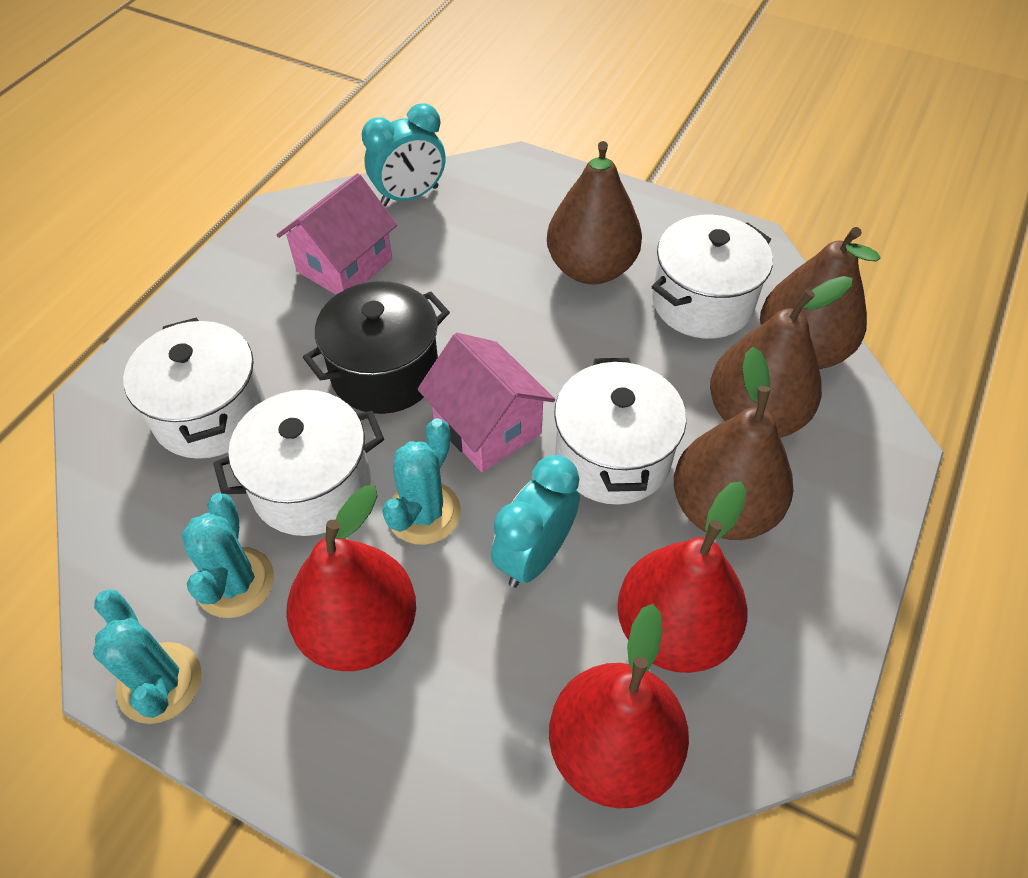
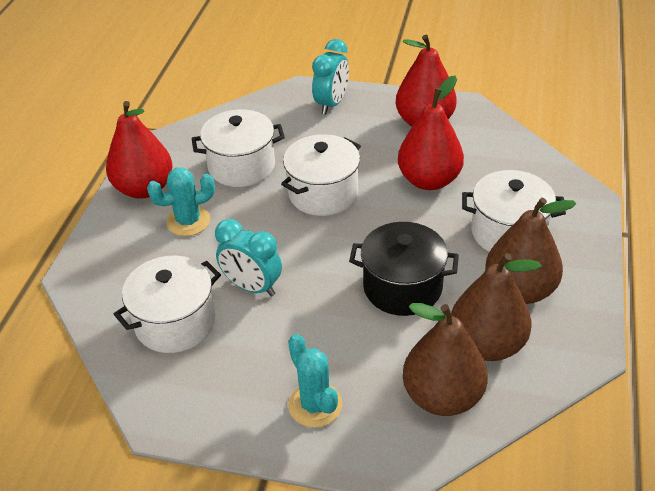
brown pear: [547,141,642,284] [674,347,793,540] [710,276,852,438] [760,227,880,369] = 4 -> [403,303,488,416] [451,253,541,361] [485,198,576,304] = 3
pink house: [276,173,397,295] [417,333,555,472] = 2 -> none = 0
turquoise cactus: [93,590,202,724] [181,493,274,618] [382,418,461,545] = 3 -> [147,167,215,236] [288,334,342,428] = 2

